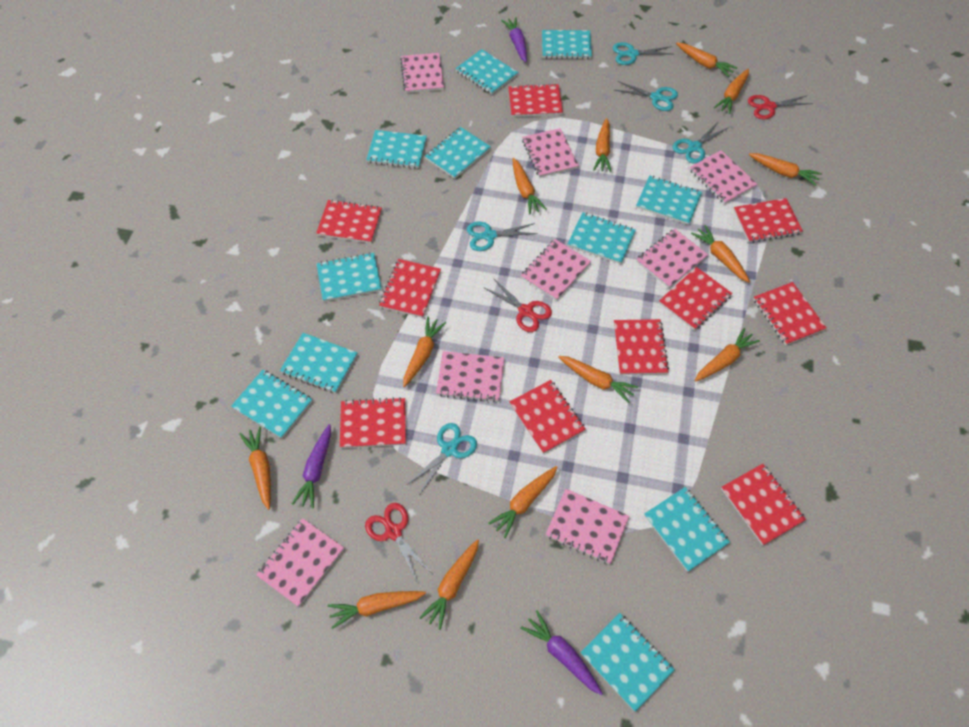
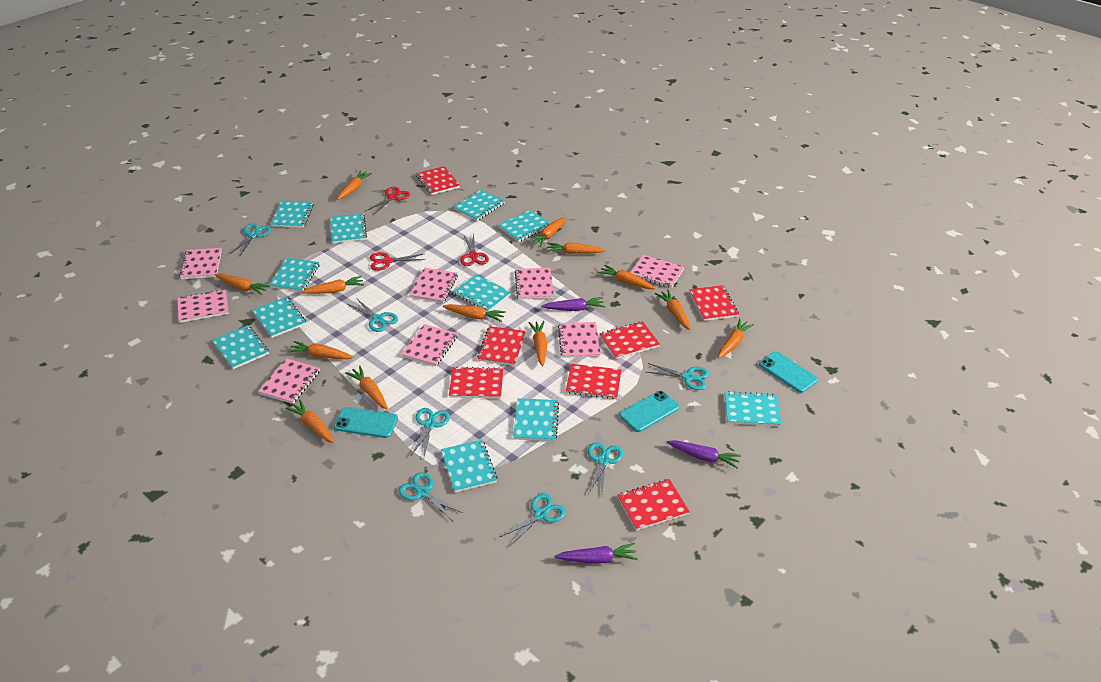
red notebook: [316,199,382,243] [340,397,406,448] [379,259,441,318] [508,83,563,117] [509,380,586,454] [614,319,669,375] [659,267,732,330] [721,464,806,545] [734,198,803,243] [753,282,826,345] = 10 -> [416,166,460,195] [449,367,503,399] [477,326,526,366] [566,364,621,399] [599,321,660,359] [618,479,690,531] [689,285,739,321] = 7
turquoise phone: none = 0 -> [334,407,398,438] [620,391,680,432] [759,351,818,393] = 3
turquoise scissors: [407,423,477,494] [467,222,538,251] [613,42,672,65] [614,81,678,111] [673,121,728,164] = 5 -> [230,223,271,257] [348,299,398,332] [399,472,463,520] [410,408,450,457] [500,494,566,547] [588,442,623,495] [646,363,709,390] = 7

